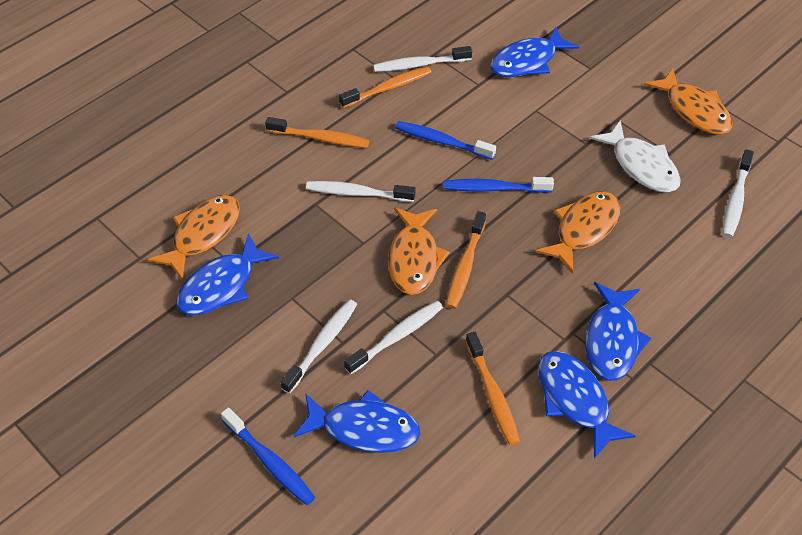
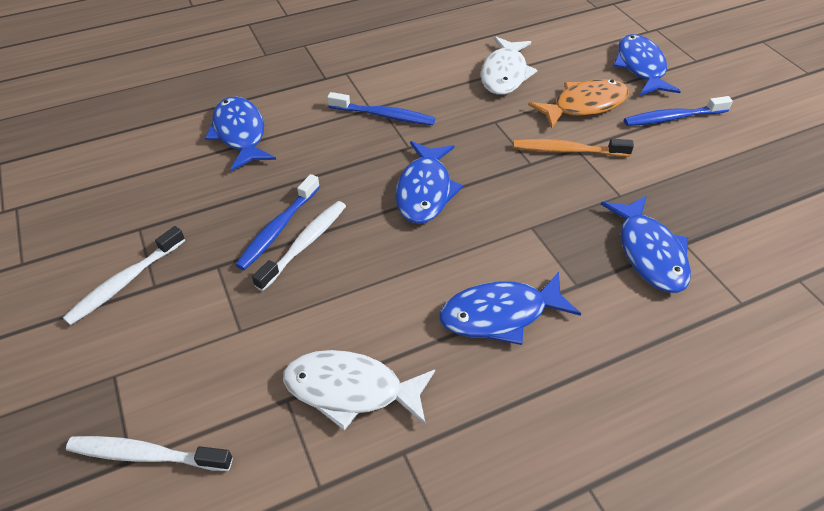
orange fish: [148,195,240,280] [388,208,450,295] [535,191,620,273] [644,68,733,135] = 4 -> [528,79,629,129] = 1
orange toothbrush: [265,117,370,148] [339,66,431,108] [446,211,486,309] [465,332,520,445] = 4 -> [514,139,634,157] = 1
white fish: [590,121,681,192] = 1 -> [283,350,435,431] [480,36,537,95] = 2
white toothbrush: [280,299,357,394] [306,181,415,202] [344,301,443,374] [373,46,472,72] [723,149,754,238] = 5 -> [63,226,185,325] [66,436,233,471] [252,201,346,291] = 3

